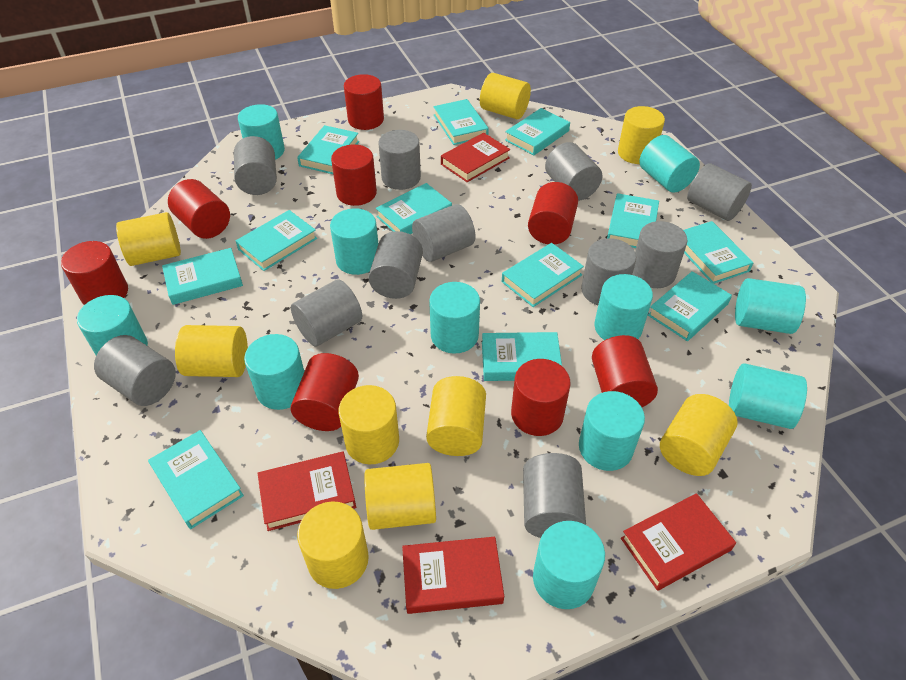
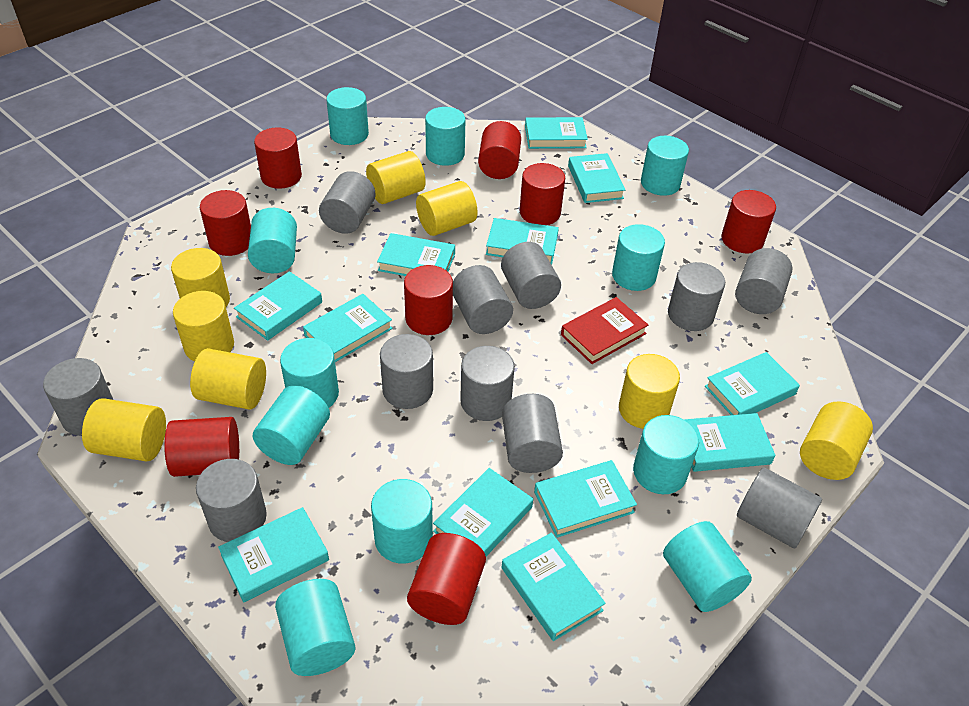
red book: [257,452,356,531] [402,537,504,614] [441,133,510,182] [621,493,736,591] = 4 -> [561,297,648,364] = 1
yellow cylinder: [116,212,181,266] [175,325,248,377] [297,501,369,589] [338,385,399,464] [364,463,436,530] [426,376,486,456] [480,73,531,119] [618,106,665,164] [660,394,738,476] = 9 -> [82,398,166,461] [171,248,230,307] [173,291,234,362] [190,348,266,409] [366,151,426,204] [416,181,478,236] [619,354,680,429] [800,401,873,480] = 8

